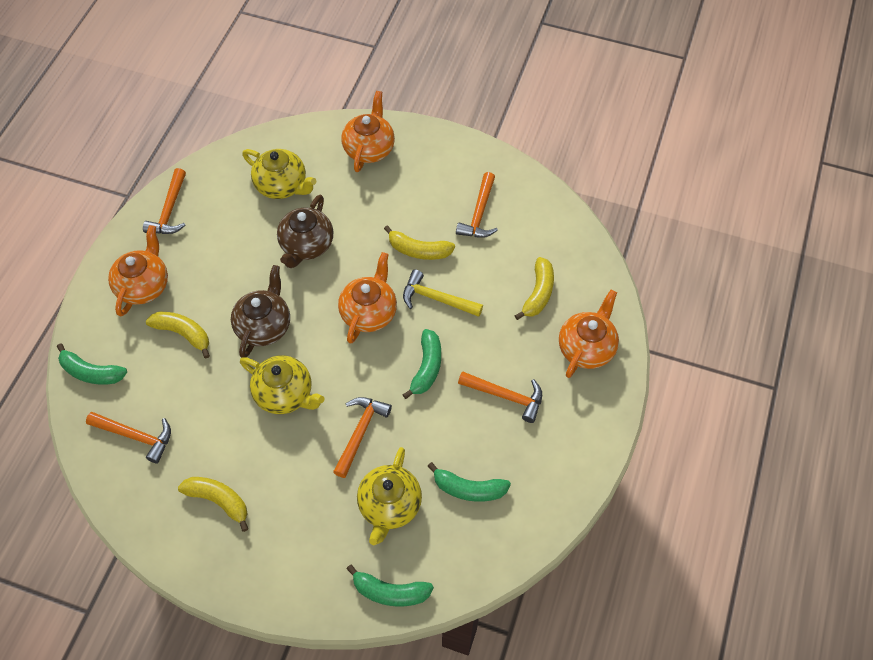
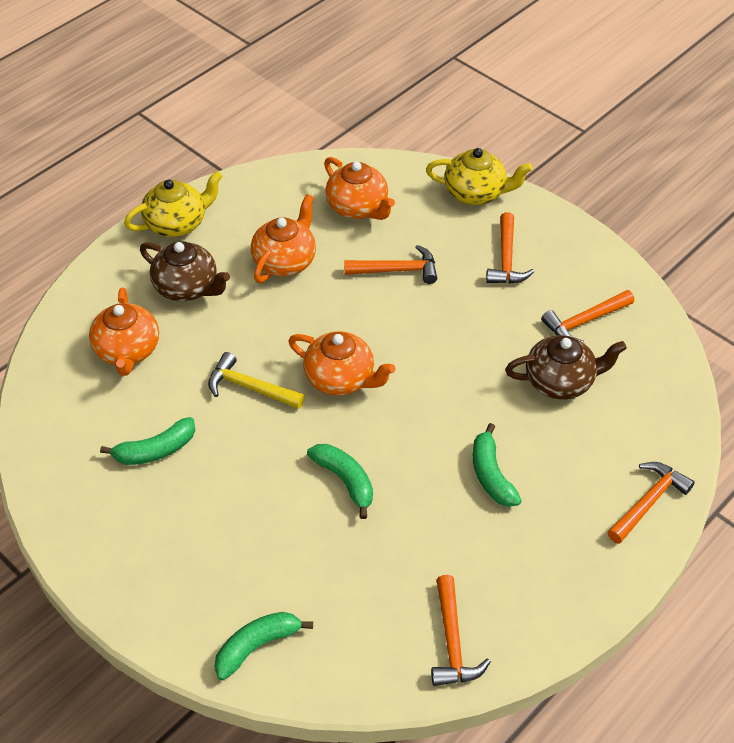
yellow banana: [146,312,210,358] [178,477,248,532] [384,226,455,260] [515,257,554,320] = 4 -> none = 0
yellow teapot: [240,355,325,414] [242,149,316,199] [357,447,422,545] = 3 -> [124,171,223,237] [426,148,533,205] = 2

